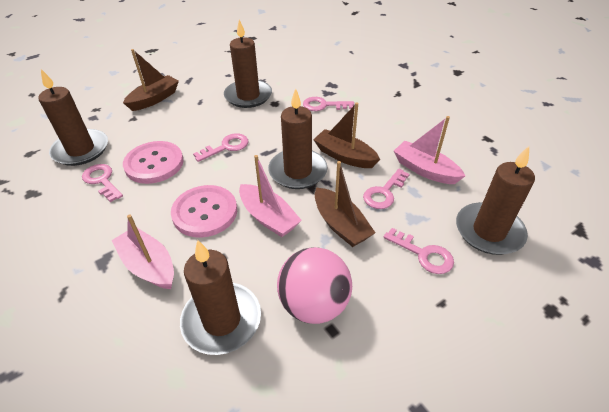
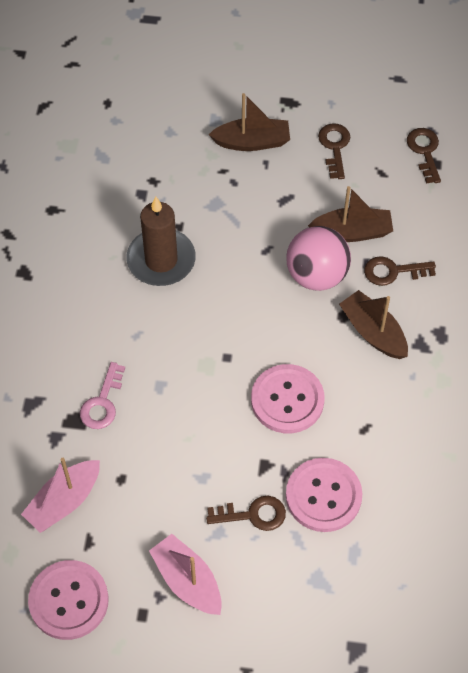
brown candle: [38,69,108,166] [180,240,261,355] [224,20,272,108] [268,88,328,189] [456,146,535,255] = 5 -> [127,196,196,286] = 1
brown key: none = 0 -> [206,496,286,531] [318,123,350,179] [364,256,436,286] [407,128,441,184] = 4
pink boat: [111,215,174,289] [239,155,302,237] [394,116,465,184] = 3 -> [21,458,100,533] [149,534,222,615] = 2
pink button: [123,141,184,184] [171,185,237,238] = 2 -> [28,560,109,640] [251,364,325,433] [286,458,362,532] = 3
pink key: [82,164,123,202] [193,133,248,162] [303,97,354,111] [363,169,410,209] [384,228,454,274] = 5 -> [80,362,125,429] = 1

